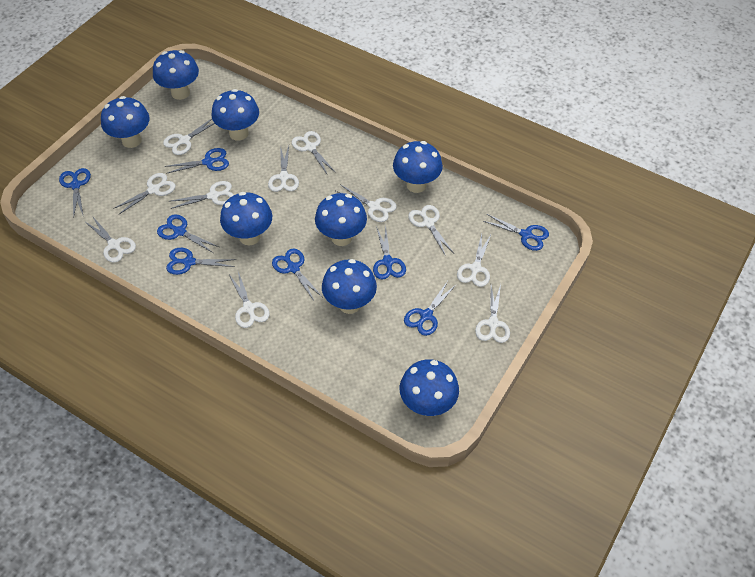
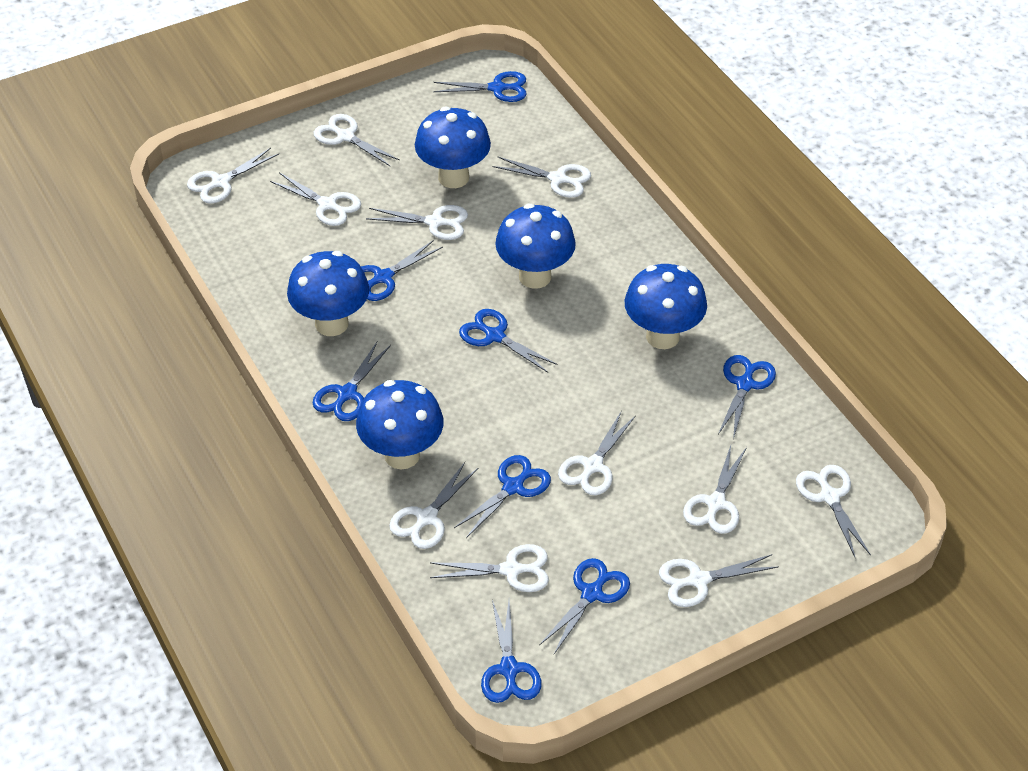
blue mushroom: [101,96,150,148] [153,50,199,100] [212,89,259,141] [220,192,272,245] [315,193,367,246] [322,259,377,314] [393,141,443,193] [400,359,459,416] = 8 -> [287,251,369,336] [356,380,444,469] [415,107,491,188] [495,204,576,289] [625,264,707,349] = 5

